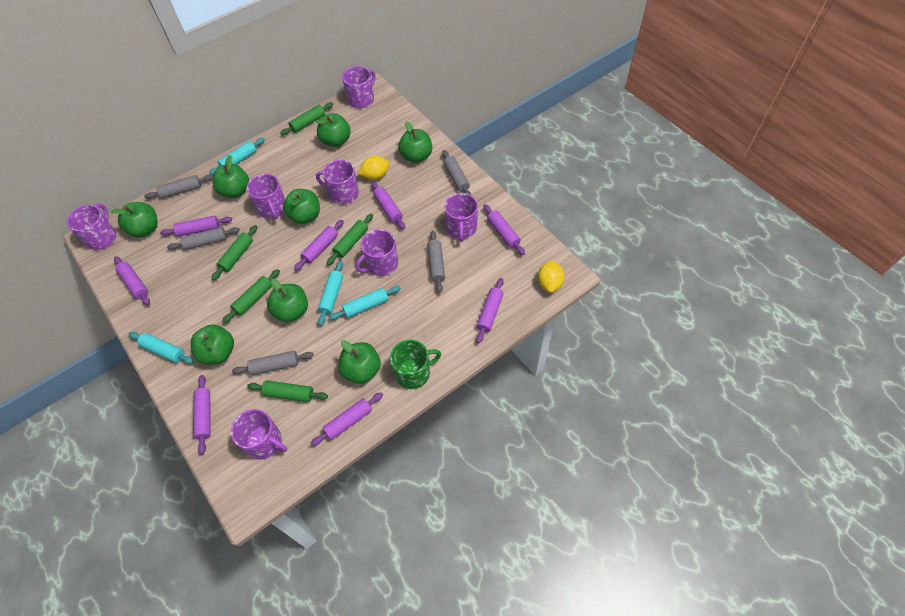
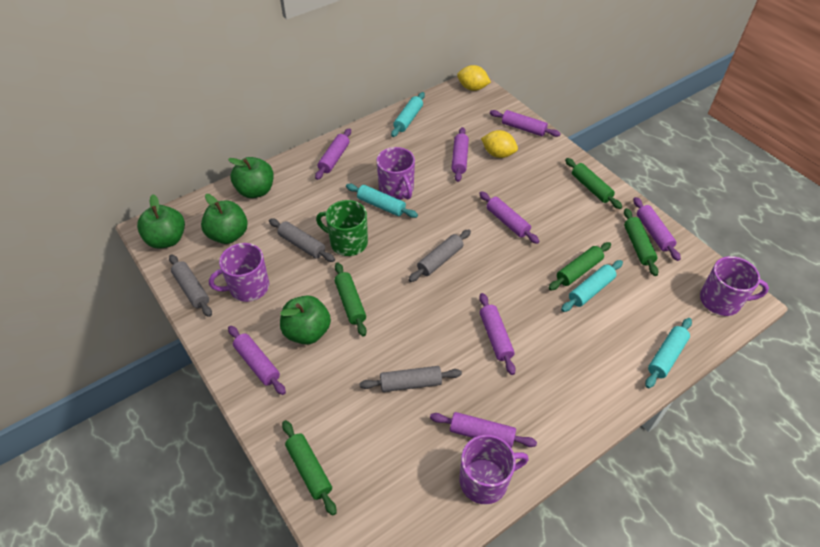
green apple: [111,202,158,237] [191,324,234,365] [213,155,249,198] [267,279,308,322] [283,189,320,224] [316,113,351,147] [338,340,381,384] [398,122,432,163] = 8 -> [137,194,185,249] [201,194,248,244] [228,157,274,198] [280,295,331,345] = 4
grey rolling pin: [144,175,213,199] [167,227,240,250] [232,351,314,375] [427,231,445,293] [442,150,471,195] = 5 -> [169,254,212,317] [269,219,335,262] [359,366,462,392] [409,229,471,282] = 4
purple mug: [67,204,116,250] [231,409,287,460] [247,174,285,219] [316,160,359,204] [342,66,375,108] [356,229,398,276] [444,193,478,242] = 7 -> [209,243,269,302] [377,147,415,200] [460,435,529,504] [700,256,769,316] = 4

